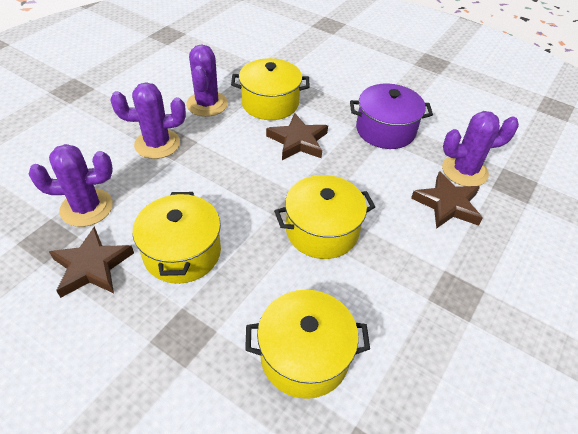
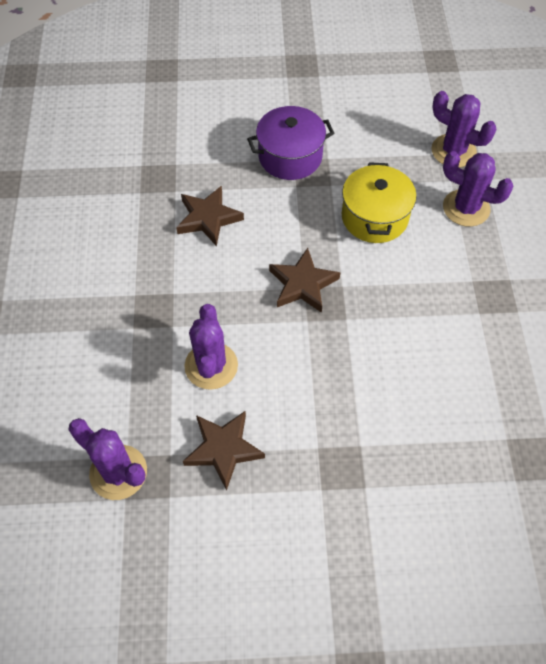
yellow pot: [132,192,221,284] [231,58,310,120] [245,290,370,399] [274,175,375,259] = 4 -> [342,162,416,243] = 1

